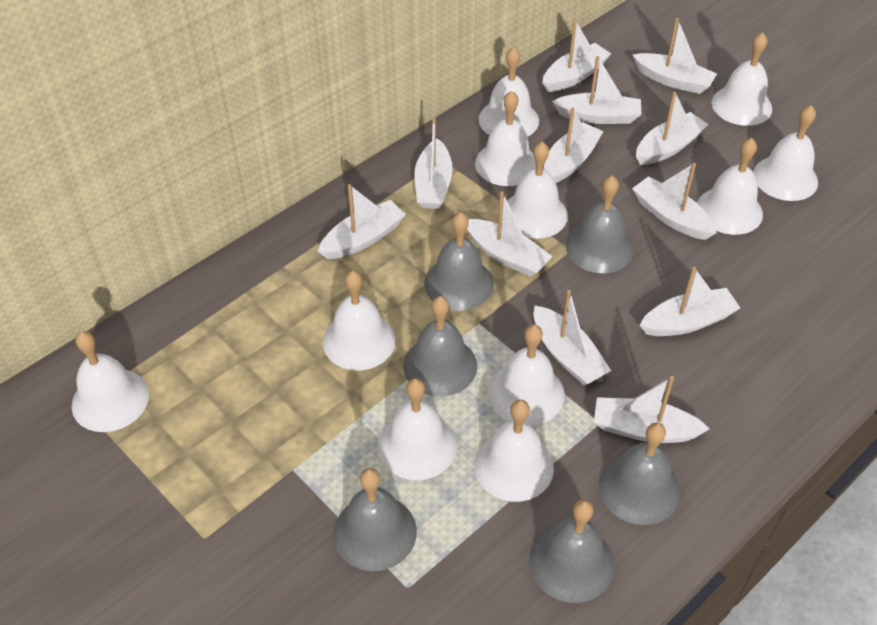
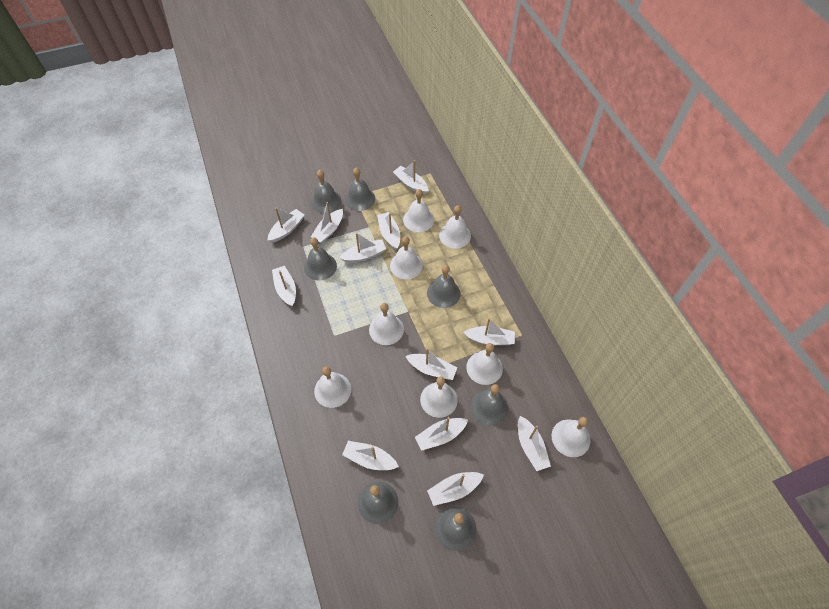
grey bell: [334,468,417,571] [403,296,477,396] [424,212,494,311] [529,499,614,603] [566,175,634,273] [599,422,680,525] = 6 -> [304,237,337,281] [311,170,341,213] [345,167,375,211] [358,482,398,524] [427,265,461,308] [435,507,476,551] [471,384,508,425] = 7
white bell: [72,331,149,432] [323,271,396,371] [378,378,456,480] [474,399,554,502] [475,91,536,186] [479,47,539,137] [489,324,565,425] [502,142,568,239] [697,138,763,235] [711,32,772,126] [753,105,818,201] = 11 -> [314,366,351,408] [369,303,404,345] [390,236,423,279] [403,189,434,232] [420,376,458,418] [439,205,471,249] [466,343,503,385] [552,417,591,457] = 8

